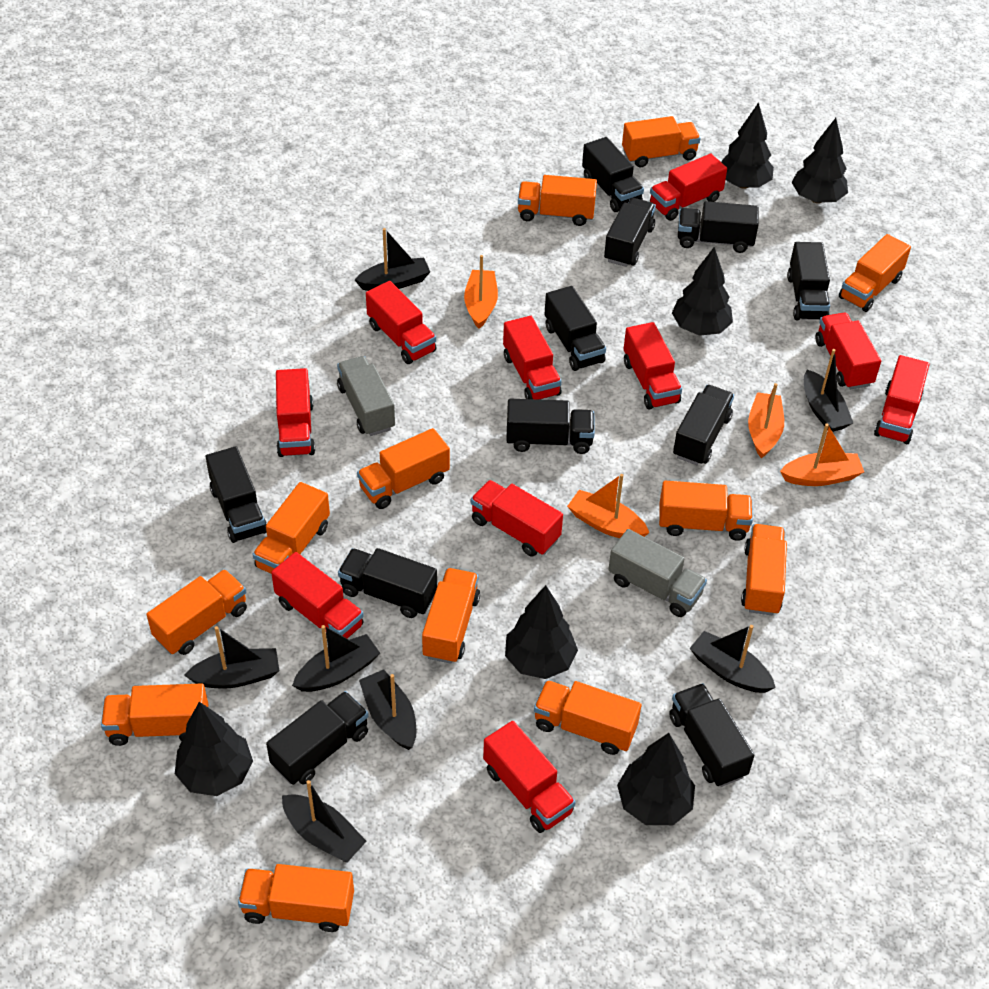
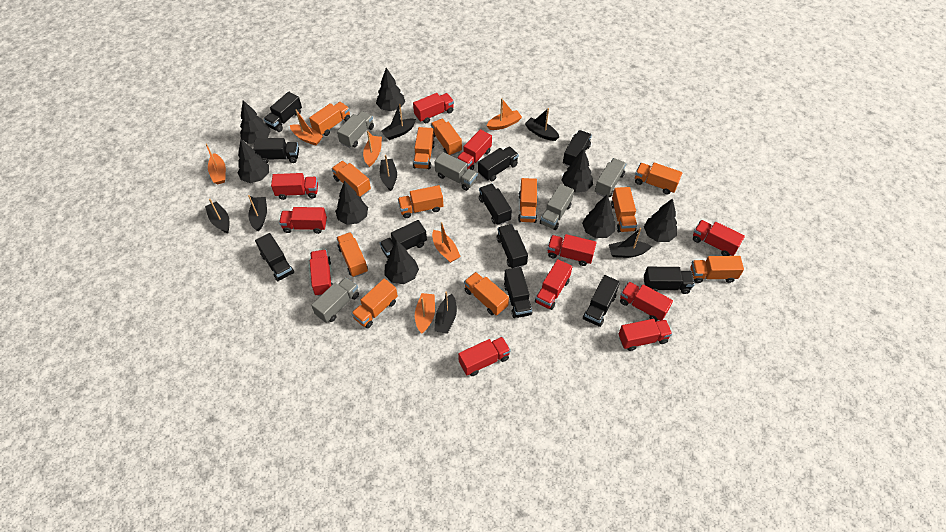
black tree: [175,702,253,796] [505,585,578,679] [617,733,695,825] [672,247,733,336] [721,102,774,189] [791,118,848,203] = 6 -> [237,139,269,183] [240,100,271,144] [335,181,368,225] [376,68,405,111] [384,241,419,284] [561,149,593,193] [582,195,615,238] [644,198,677,242] = 8
grey truck: [337,356,395,436] [608,529,707,617] = 2 -> [311,277,359,323] [337,111,374,148] [434,152,478,191] [540,184,574,230] [595,158,626,197] = 5
orange boat: [464,255,498,329] [567,474,649,538] [748,383,784,458] [780,423,864,486] = 4 -> [206,144,226,184] [290,109,323,146] [363,130,382,167] [415,293,435,334] [432,222,461,263] [486,98,522,130] = 6
red truck: [271,552,364,638] [276,368,315,457] [366,281,436,364] [471,480,563,557] [483,721,576,833] [503,316,562,400] [624,322,682,410] [650,154,727,221] [816,313,881,390] [874,355,930,444] = 10 -> [271,173,318,200] [279,207,327,234] [310,250,333,296] [413,93,454,123] [457,129,492,170] [458,337,511,376] [535,259,572,310] [548,234,597,266] [618,319,672,351] [620,282,673,322] [693,220,745,256] = 11

